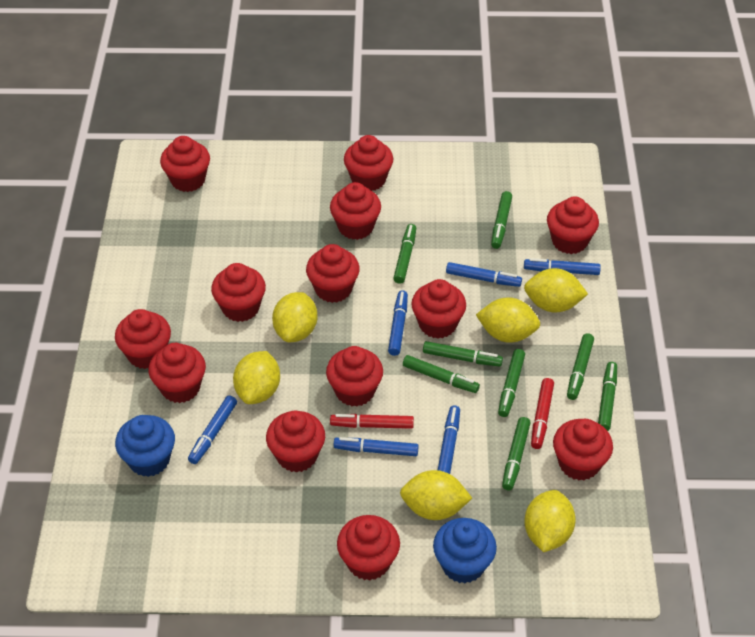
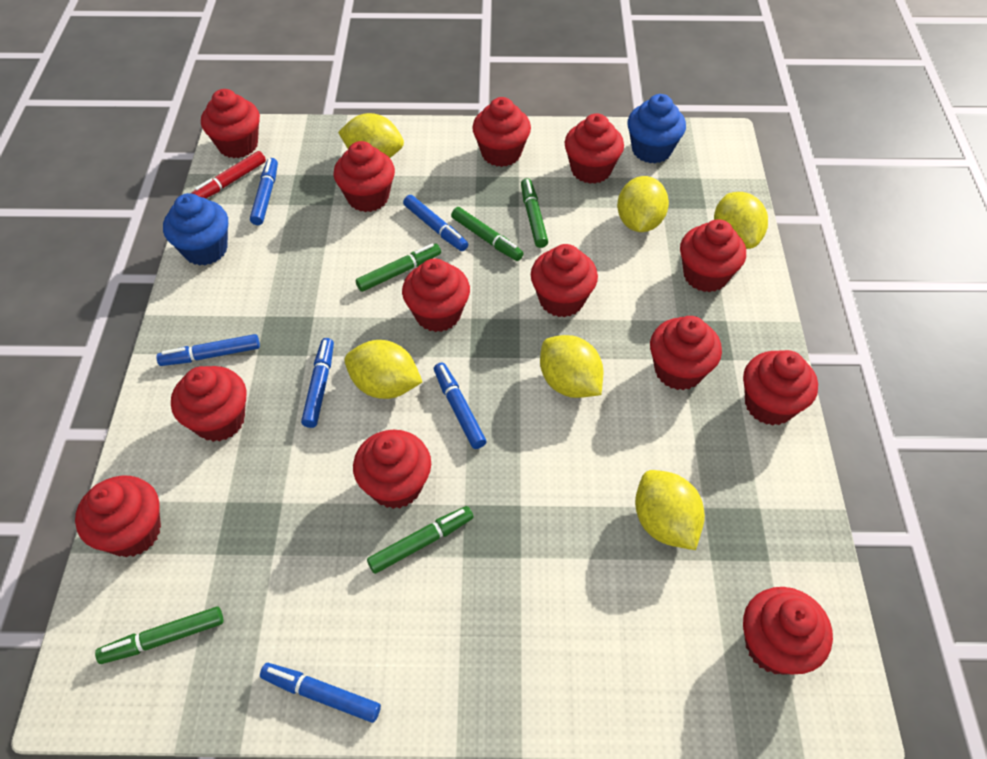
green marker: [393,224,416,284] [403,355,480,393] [423,341,503,367] [491,191,512,249] [498,349,525,417] [502,417,531,490] [567,333,594,400] [598,362,617,431] = 8 -> [95,606,223,664] [356,244,441,292] [367,506,473,574] [451,207,524,261] [521,178,548,248] = 5
red marker: [330,414,414,429] [531,378,554,449] = 2 -> [191,151,266,199] = 1

